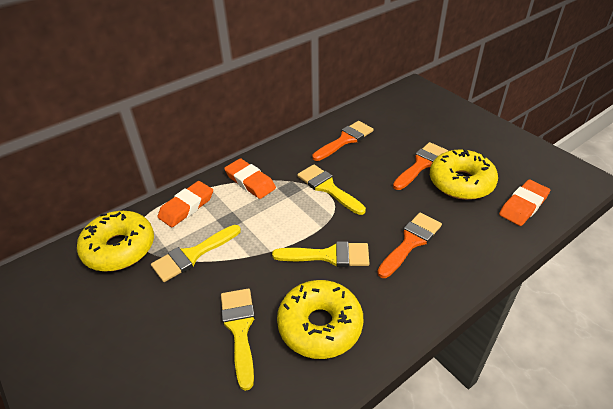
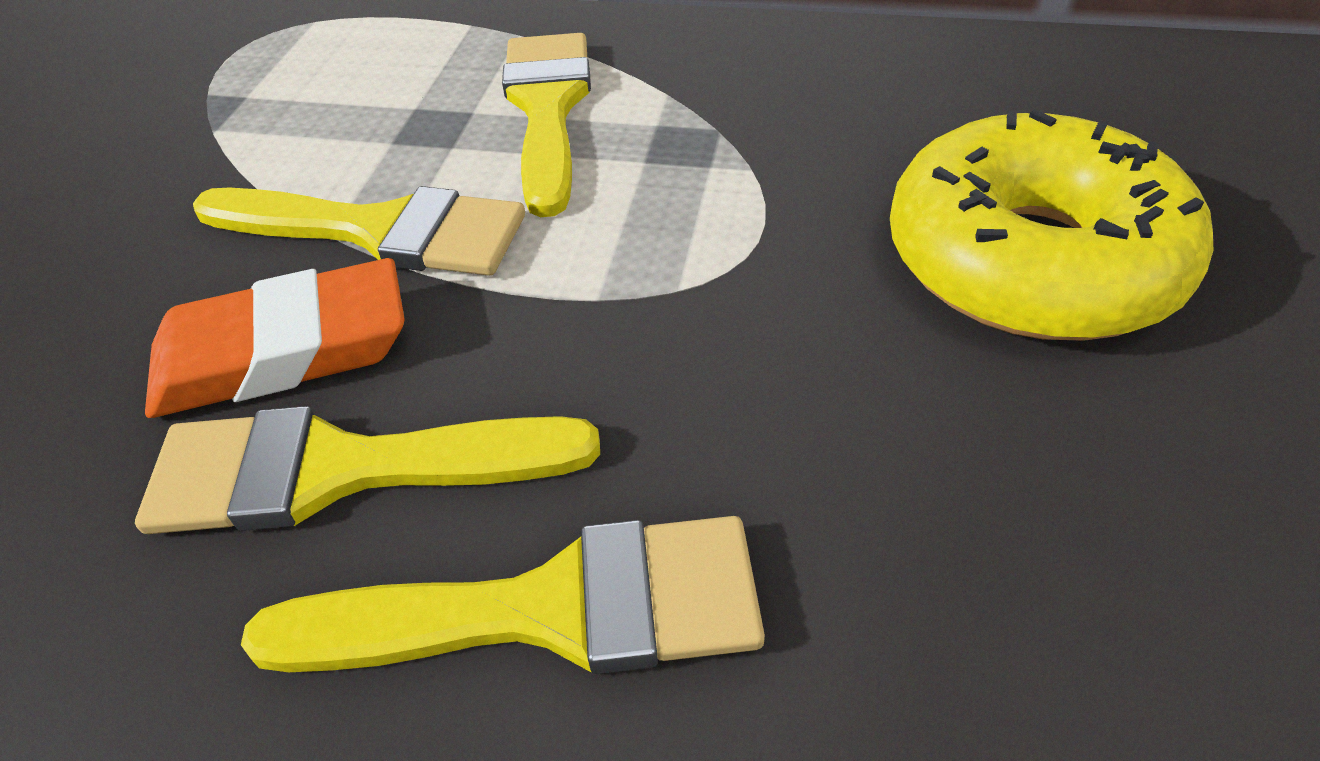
orange brush: [312,121,374,161] [377,213,442,278] [393,142,448,190] = 3 -> none = 0
orange eraser: [158,181,213,227] [224,158,276,199] [499,180,550,226] = 3 -> [145,258,405,418] = 1
yellow donut: [77,211,154,272] [277,280,363,359] [430,149,498,200] = 3 -> [890,109,1213,341] = 1

